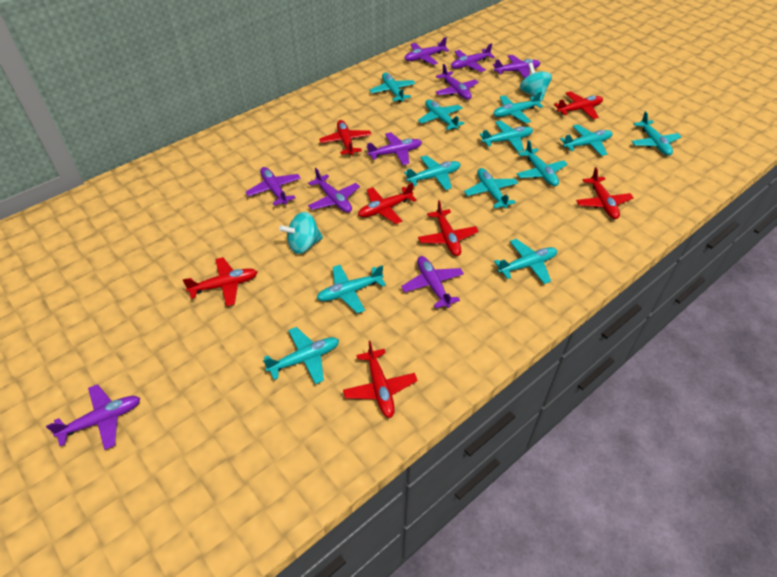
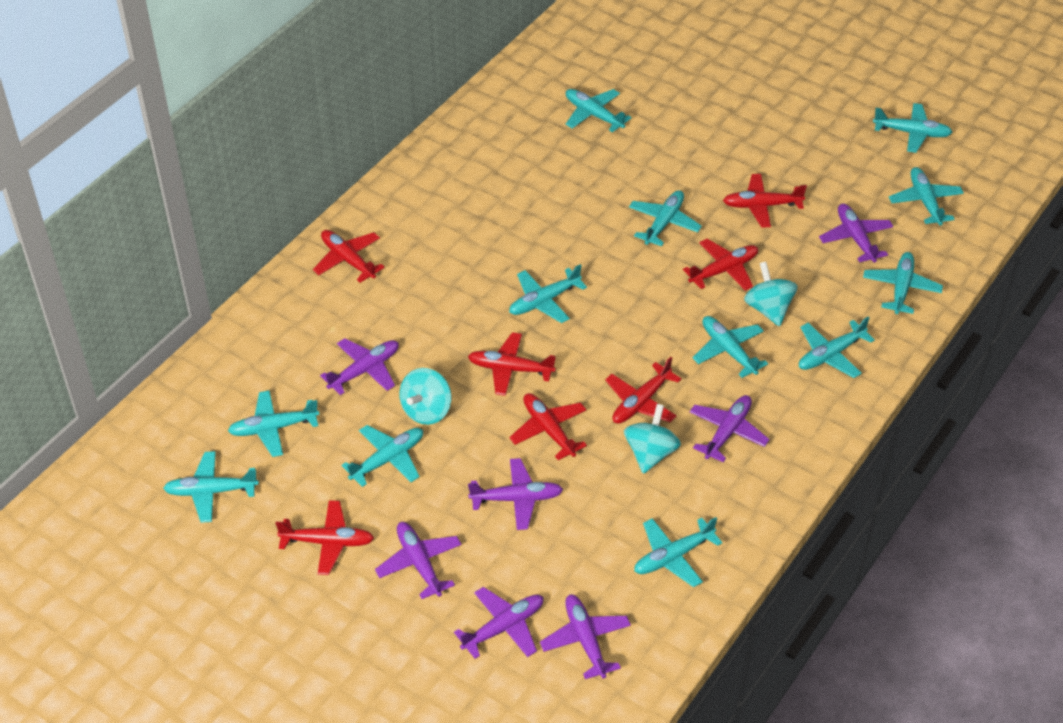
purple plane: [46,384,141,450] [246,167,301,206] [308,168,360,213] [367,132,422,165] [401,256,464,309] [404,37,449,65] [435,64,478,100] [451,43,495,72] [493,55,541,79] = 9 -> [320,338,399,395] [375,522,462,599] [454,587,543,659] [468,458,563,530] [540,595,631,679] [690,395,770,462] [819,204,893,263] = 7
turquoise spinning top: [279,212,323,254] [519,63,552,102] = 2 -> [400,368,451,425] [624,404,681,474] [744,262,798,326] = 3

